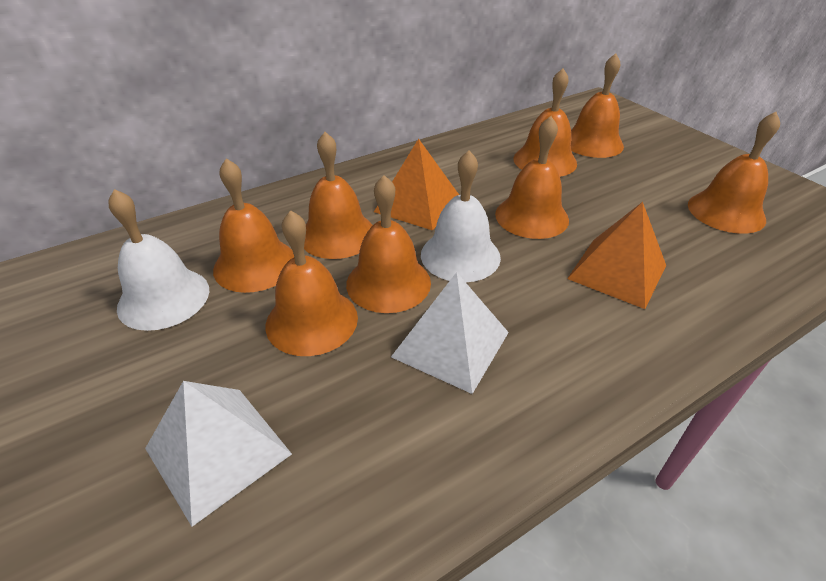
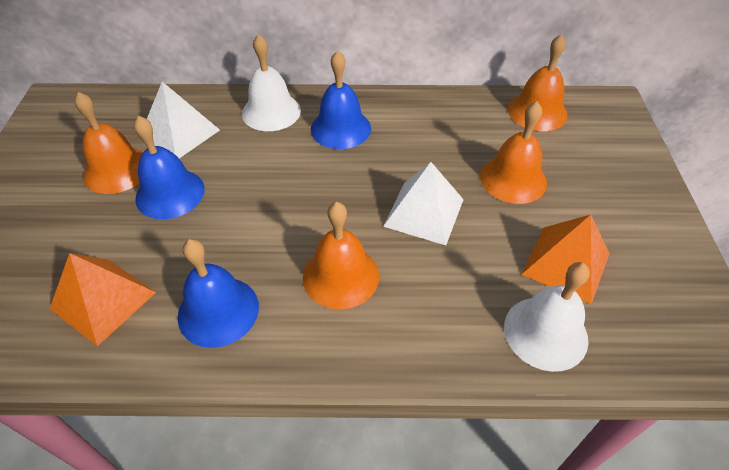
blue bell: none = 0 -> [134,116,205,219] [178,239,259,348] [311,50,371,149] = 3
orange bell: [213,158,294,293] [266,210,358,356] [304,132,373,259] [346,175,431,313] [495,116,569,239] [513,68,577,177] [571,53,624,158] [688,112,780,234] = 8 -> [74,92,143,194] [303,202,379,309] [480,101,547,204] [508,34,568,131] = 4

